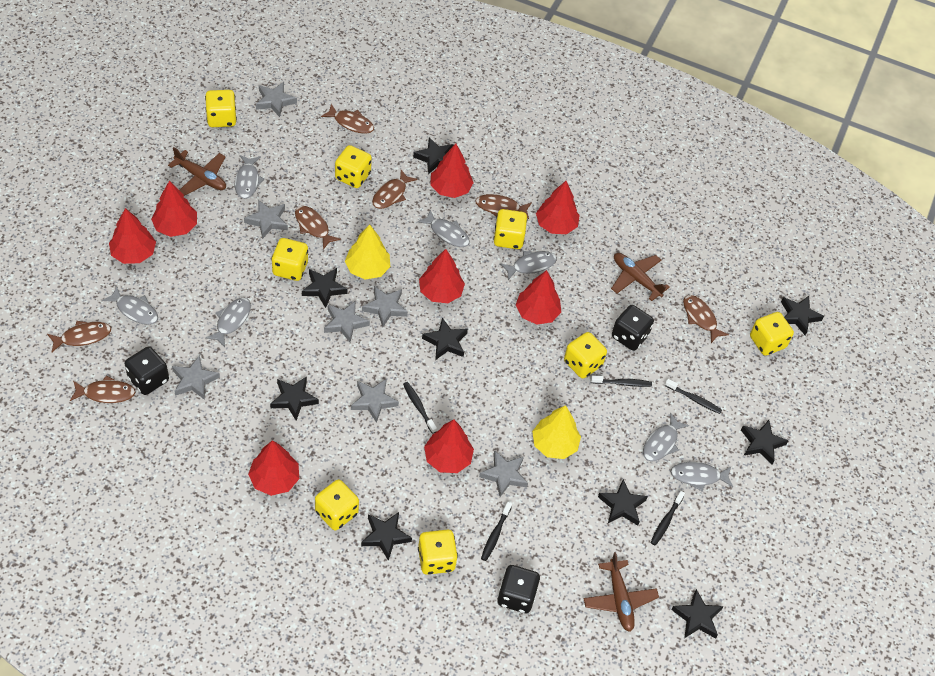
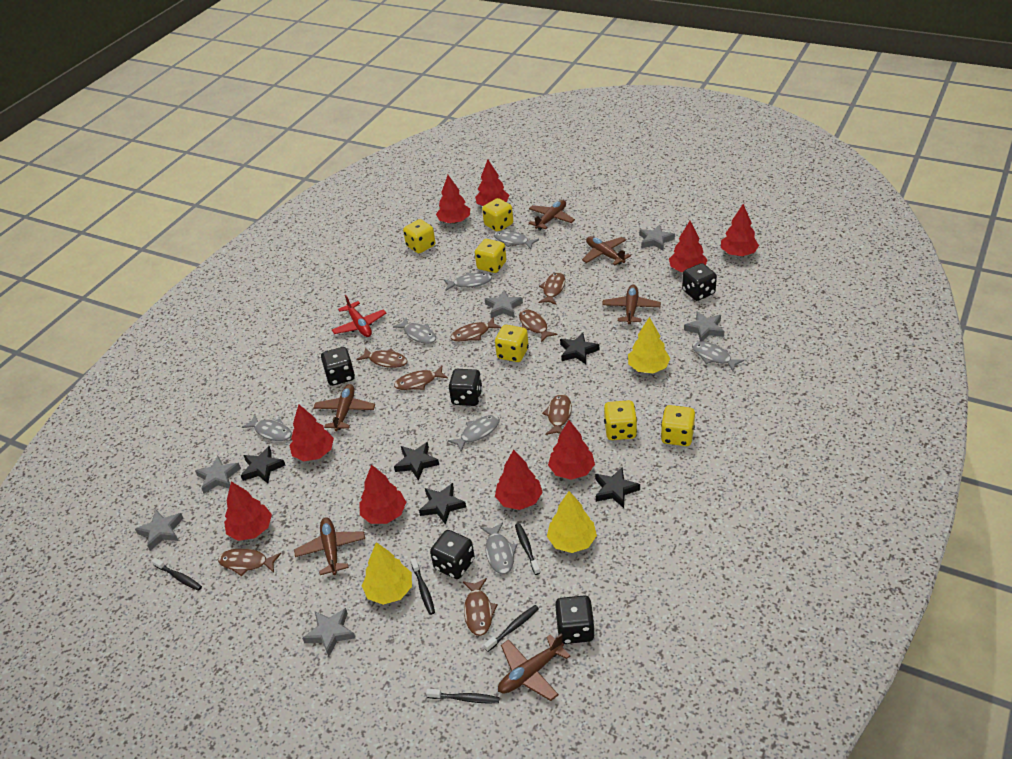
black dice: [125,347,169,395] [497,565,540,613] [612,305,654,351] = 3 -> [321,347,355,386] [430,530,475,579] [449,369,483,406] [555,595,595,644] [682,263,717,301] = 5
black star: [270,376,319,421] [302,268,348,308] [361,512,412,561] [413,137,454,174] [422,318,468,360] [598,479,648,526] [671,589,724,639] [741,420,789,464] [781,296,824,335] = 9 -> [241,446,285,484] [394,442,439,481] [419,483,466,525] [560,333,599,364] [595,468,640,508] = 5
brown fish: [47,321,111,352] [70,375,136,403] [295,206,341,250] [321,104,374,134] [372,170,417,209] [475,194,532,219] [683,295,729,343] = 7 -> [218,548,281,576] [357,347,408,368] [394,366,448,390] [451,317,501,342] [463,578,498,636] [519,310,557,342] [539,272,565,305] [542,394,572,435] = 8
brown plane: [168,147,226,196] [583,552,659,632] [611,253,670,301] = 3 -> [294,518,365,575] [313,384,375,431] [498,633,570,701] [528,200,575,230] [582,236,631,265] [602,285,661,324] = 6
grey star: [172,355,220,400] [244,200,288,239] [256,82,297,117] [324,300,370,342] [351,379,399,423] [362,286,408,327] [479,450,528,497] = 7 -> [135,510,184,551] [195,456,241,493] [302,608,355,657] [485,290,523,318] [639,224,675,251] [684,311,724,341] = 6
red plane: none = 0 -> [332,295,387,337] = 1
red tree: [109,208,156,264] [151,181,197,237] [248,440,299,496] [419,249,465,303] [424,419,474,473] [430,144,474,198] [516,270,561,325] [536,181,580,234] = 8 -> [224,481,272,541] [289,404,334,461] [360,465,406,524] [436,175,470,224] [475,160,509,206] [495,450,543,510] [548,420,595,480] [669,221,708,272] [721,204,759,256] = 9
yellow dice: [205,90,237,127] [272,238,308,281] [315,480,359,530] [335,145,372,188] [418,530,458,575] [493,209,527,249] [564,332,607,378] [750,312,794,356] = 8 -> [403,219,435,253] [475,239,506,273] [482,198,513,232] [495,325,529,362] [604,400,637,440] [661,405,695,446] = 6
yellow tree: [345,224,390,279] [532,405,581,459] = 2 -> [362,542,412,605] [547,491,597,553] [628,317,671,373] = 3

